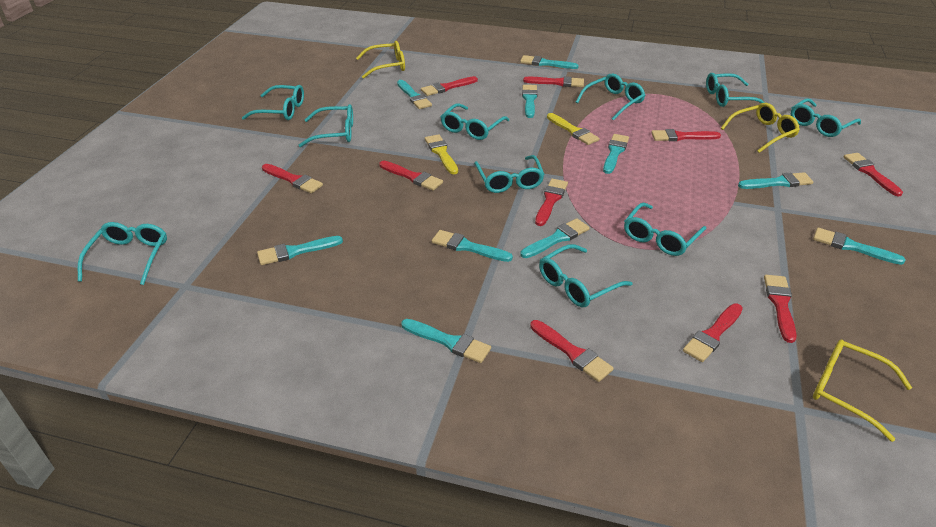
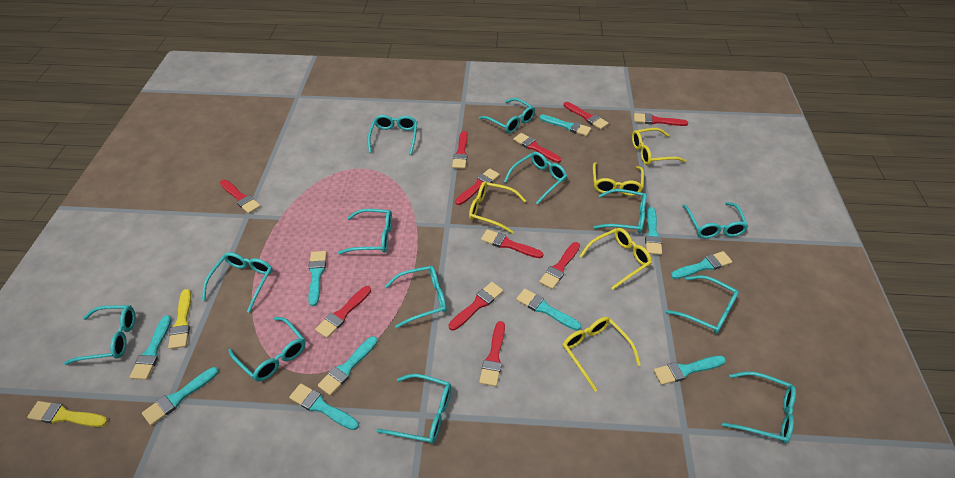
red brush: [262,164,323,193] [379,161,443,191] [421,76,478,96] [523,76,584,87] [530,320,614,382] [535,178,568,226] [651,129,721,141] [683,303,743,362] [764,275,797,343] [844,153,903,197] = 10 -> [220,179,261,214] [315,286,371,338] [449,282,503,331] [452,131,468,169] [455,168,500,205] [479,321,505,386] [481,229,543,258] [513,133,561,163] [539,242,580,289] [564,102,609,130] [634,113,688,126] = 11
turquoise glasses: [78,222,167,285] [242,85,304,120] [298,104,353,147] [441,103,509,140] [474,155,545,193] [539,244,633,307] [576,74,645,121] [624,202,707,256] [706,73,765,107] [791,98,861,137] = 10 -> [64,305,135,365] [202,252,273,313] [229,317,306,381] [338,209,392,254] [368,115,417,155] [376,374,451,444] [385,266,447,328] [479,98,535,133] [504,152,567,204] [594,189,647,233] [666,275,739,334] [683,202,748,238] [722,371,796,443] = 13
yellow glasses: [356,41,405,79] [721,103,800,153] [813,340,912,442] = 3 -> [469,182,526,233] [563,317,641,392] [580,228,652,290] [593,162,644,196] [632,128,686,165] = 5

